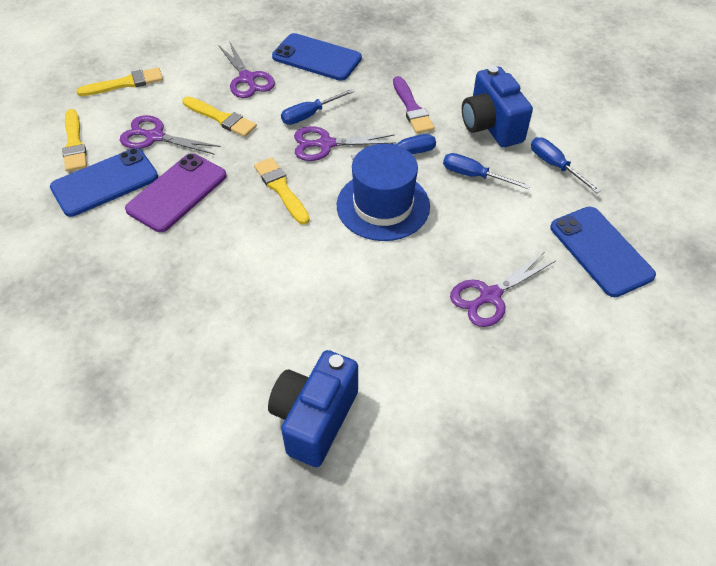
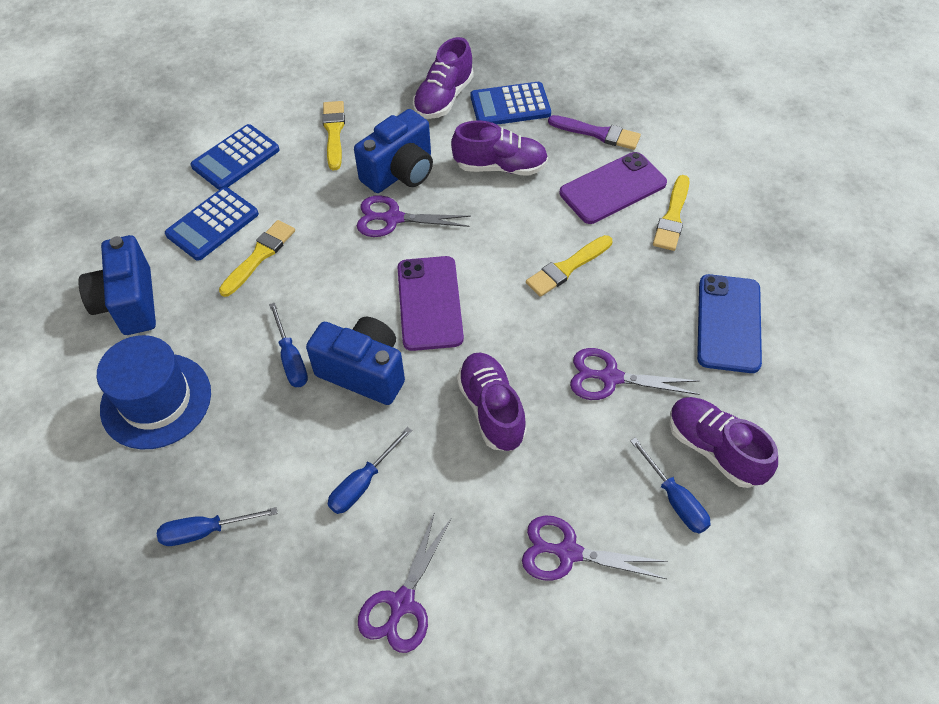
blue calculator: none = 0 -> [165,187,259,261] [190,124,279,190] [471,82,551,125] = 3
blue camera: [268,350,358,467] [462,66,533,147] = 2 -> [78,235,156,335] [306,317,405,405] [354,109,433,193] = 3
blue phone: [50,148,158,217] [272,33,362,81] [550,207,656,297] = 3 -> [697,274,762,373] = 1
purple phone: [125,153,227,232] = 1 -> [398,256,464,351] [560,152,667,224] = 2
purple shoe: none = 0 -> [413,37,474,119] [451,120,548,176] [457,353,527,451] [669,397,778,488] = 4

